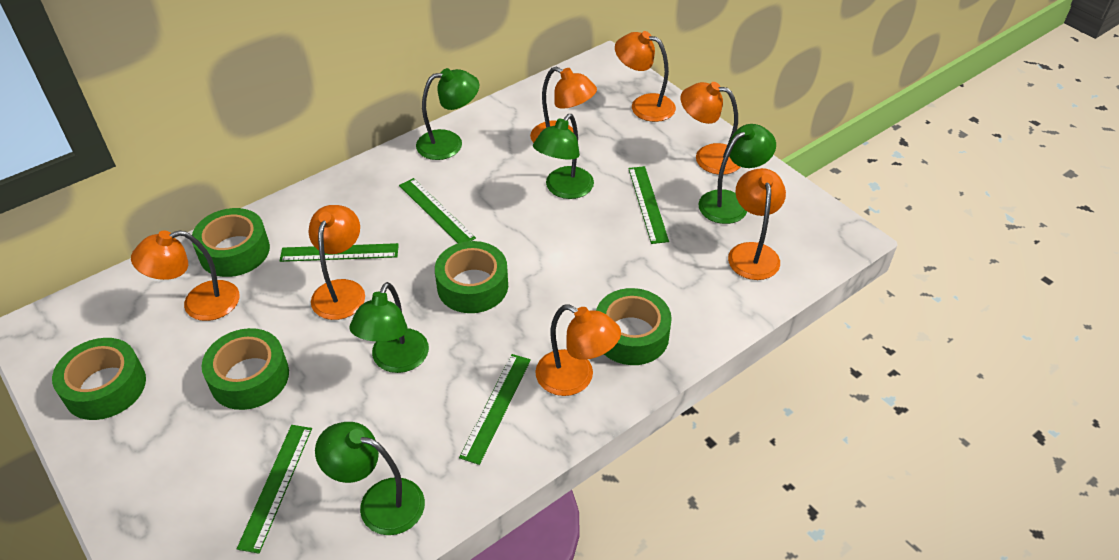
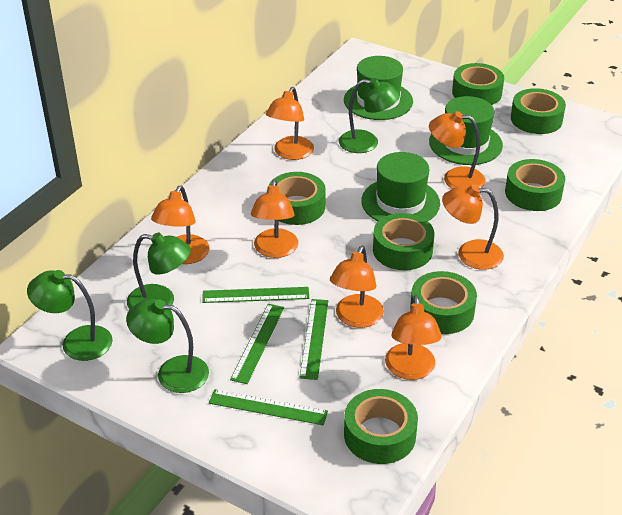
green hat: none = 0 -> [344,56,413,120] [361,152,440,221] [429,96,503,165] = 3
green lamp: [315,422,425,535] [349,282,429,373] [416,68,479,160] [533,114,594,199] [698,124,776,224] = 5 -> [27,270,113,361] [126,299,209,393] [127,233,191,310] [339,78,400,153] = 4
green ruler: [237,425,312,554] [280,243,399,262] [399,178,476,243] [459,354,531,465] [628,166,669,244] = 5 -> [202,287,309,303] [209,389,328,425] [230,304,284,384] [300,299,328,380] = 4
green tape: [52,338,146,420] [192,208,270,277] [202,328,289,410] [435,241,508,313] [596,288,672,365] = 5 -> [268,172,326,225] [344,389,418,464] [373,213,434,270] [410,271,477,334] [452,63,504,105] [505,159,565,211] [511,88,566,134] = 7

